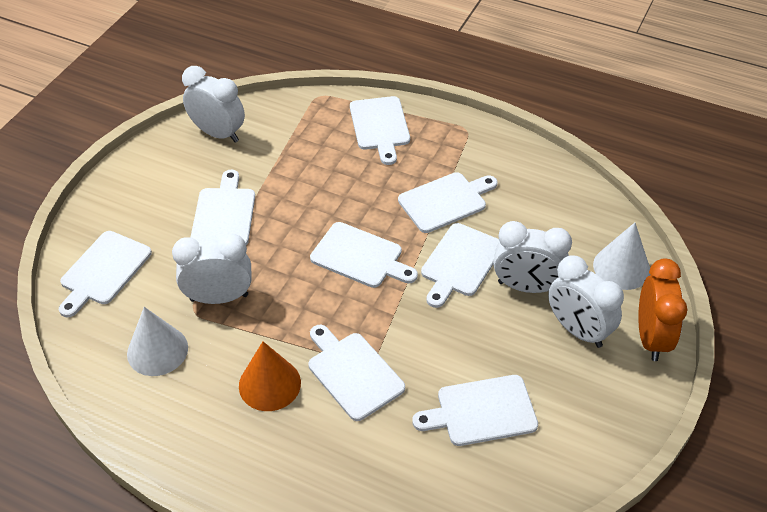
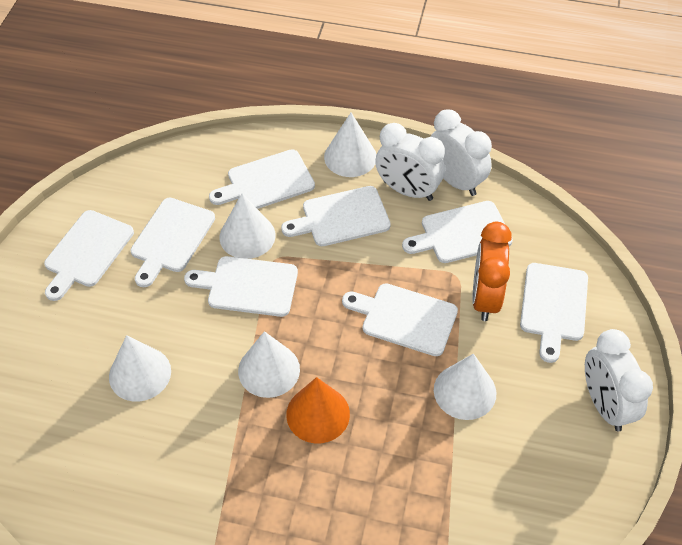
white clock: [172,234,252,304] [182,66,245,143] [494,221,572,293] [548,255,624,348] = 4 -> [375,123,445,201] [431,109,492,196] [585,329,653,431] = 3
white cone: [127,307,188,376] [593,222,650,290] = 2 -> [109,335,171,402] [220,193,276,259] [238,331,300,398] [324,113,376,177] [434,354,496,420] = 5

